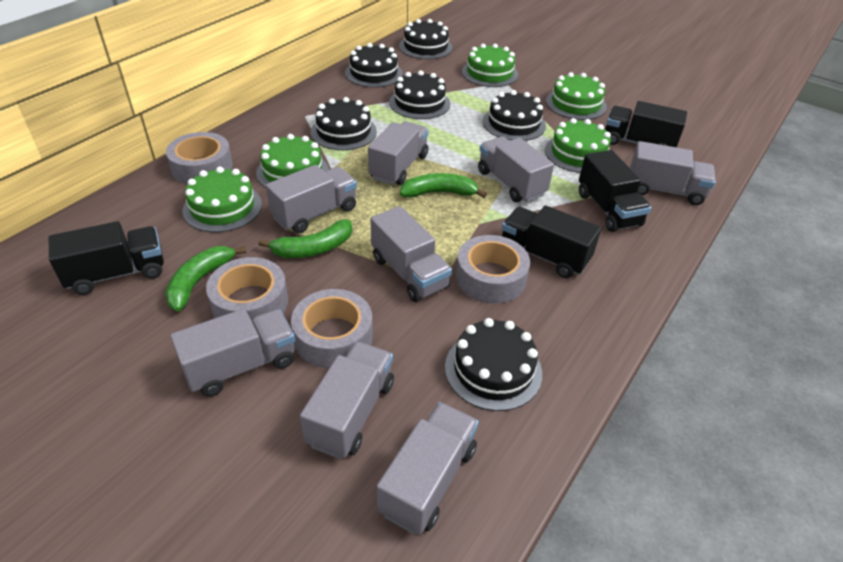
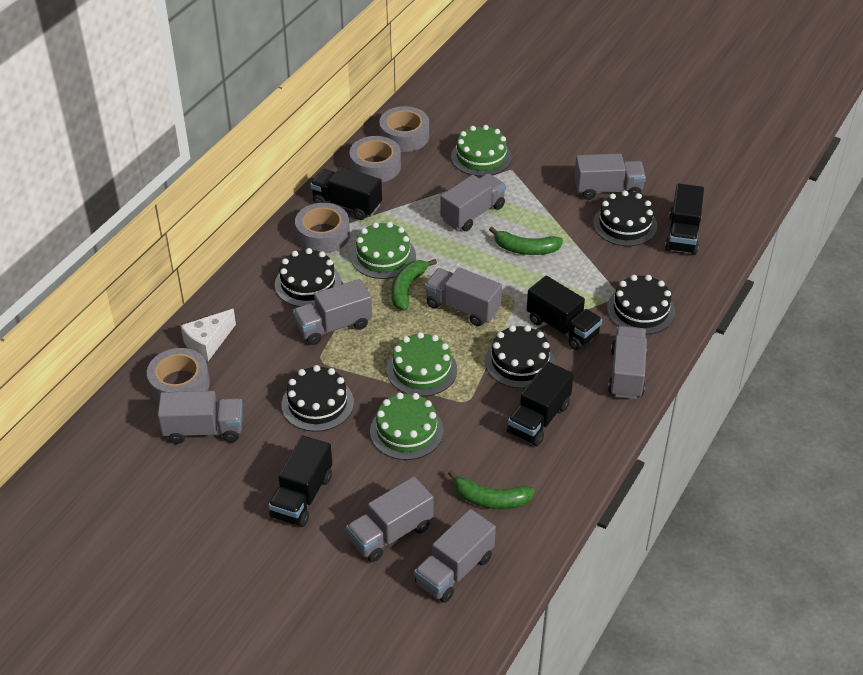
black cake: [311,97,377,150] [345,43,403,88] [389,71,450,119] [399,19,453,59] [445,318,542,411] [482,90,546,141] = 6 -> [275,248,341,307] [282,365,354,432] [485,325,555,388] [593,191,657,246] [607,275,675,335] = 5
black truck: [49,221,164,295] [502,205,601,278] [579,150,651,232] [605,101,687,147] = 4 -> [268,435,332,527] [310,167,382,220] [507,362,574,446] [527,276,602,350] [665,183,704,255] = 5
green cake: [182,167,262,232] [256,134,329,188] [462,44,518,87] [545,118,611,173] [546,72,607,120] = 5 -> [351,222,416,279] [370,393,444,460] [387,332,457,397] [451,125,512,176] = 4
white cheese: none = 0 -> [181,309,236,361] = 1

